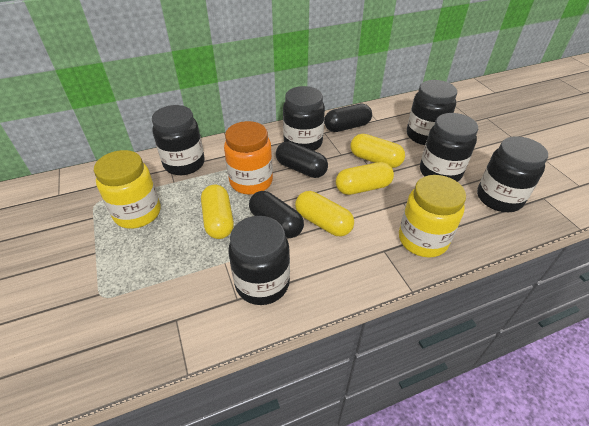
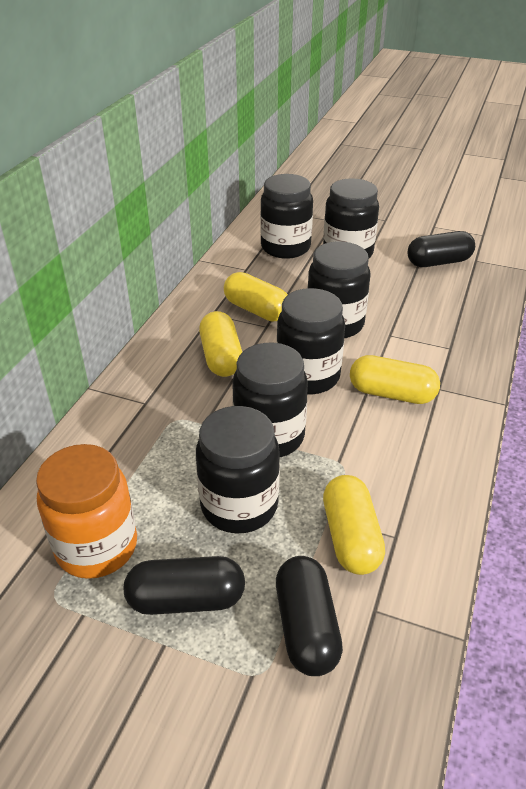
yellow jar: [94,150,160,229] [399,175,466,258] = 2 -> none = 0

